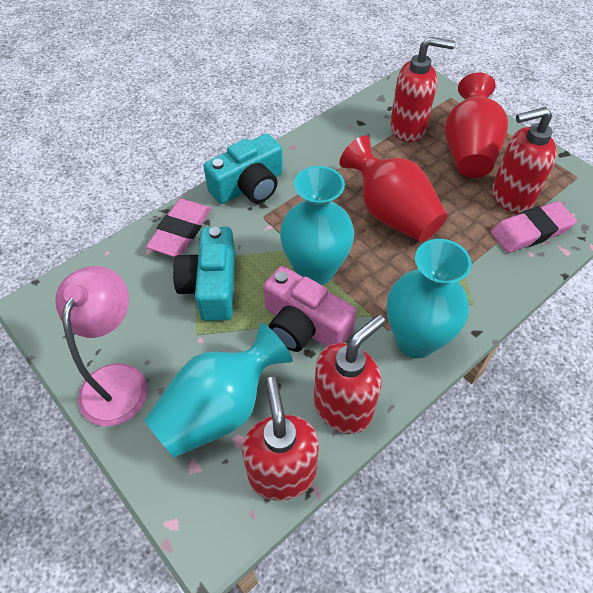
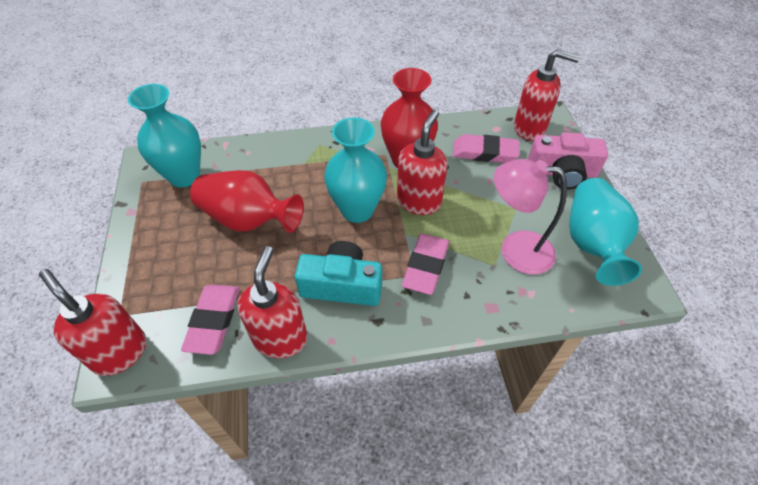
pink eraser: [146,199,211,257] [491,201,577,253] = 2 -> [181,284,239,355] [402,234,449,295] [453,134,519,163] = 3
turquoise camera: [173,227,235,321] [203,134,283,204] = 2 -> [295,241,382,306] = 1

